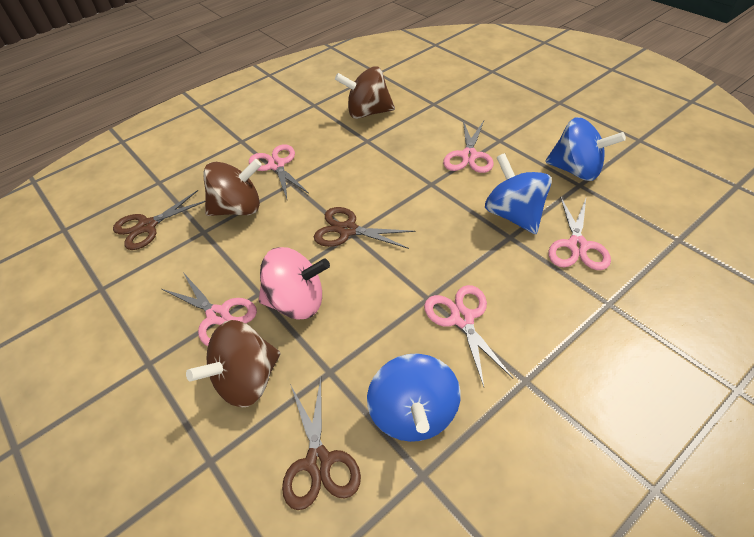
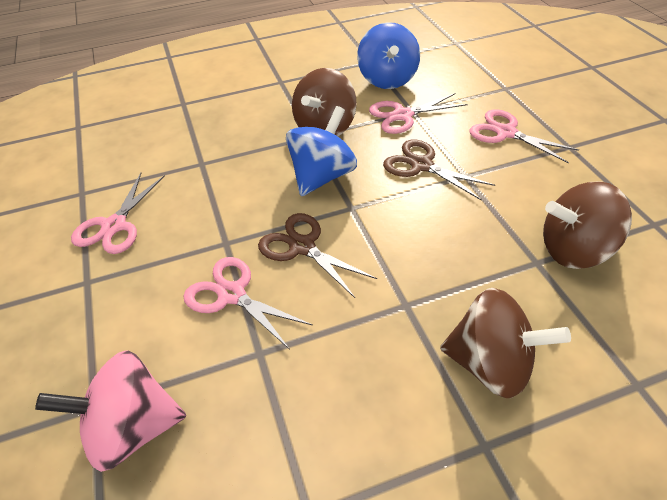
blue spinning top: [367,354,461,442] [485,153,552,234] [545,117,626,181] = 3 -> [286,106,357,196] [357,22,420,89] = 2
brown scissors: [113,190,205,250] [282,378,361,510] [314,207,415,249] = 3 -> [258,213,377,298] [383,140,495,201] = 2
pink scissors: [162,272,257,346] [249,144,309,199] [424,285,513,387] [443,121,494,173] [548,196,611,270] = 5 -> [71,173,165,254] [184,257,313,350] [369,93,468,134] [470,109,579,164] = 4

